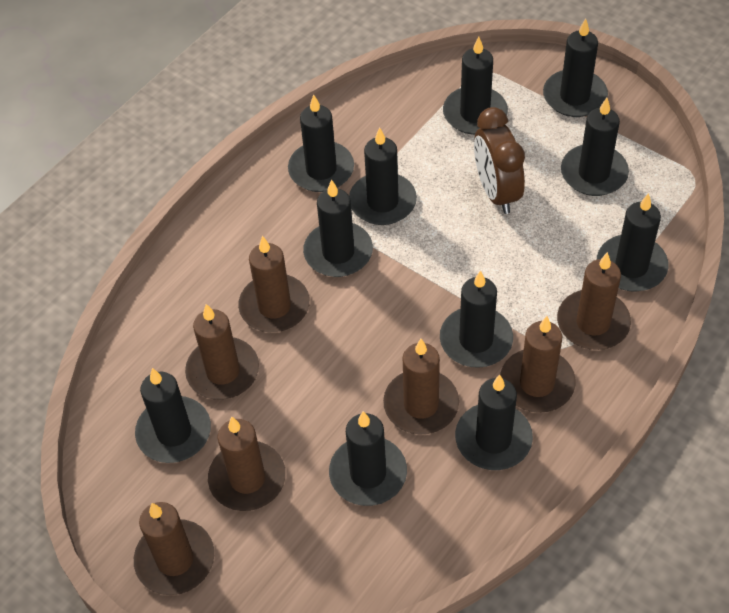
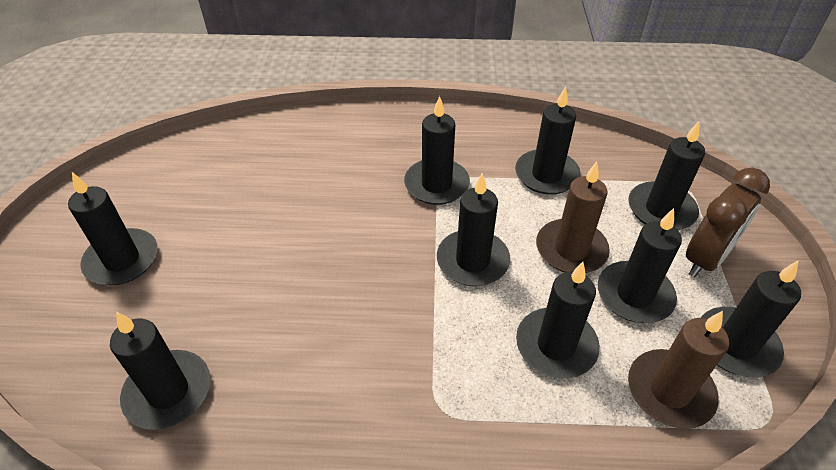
black candle: [135,368,211,463] [288,94,354,192] [303,180,373,277] [329,411,407,506] [349,127,417,225] [440,270,513,368] [443,36,508,135] [455,374,533,470] [543,19,608,117] [561,98,629,196] [597,193,668,292] = 11 -> [68,172,158,285] [110,311,210,430] [404,96,470,205] [437,173,510,286] [515,87,581,195] [516,262,600,378] [598,208,682,323] [628,121,705,230] [701,261,801,377] = 9
brown candle: [134,502,214,595] [185,304,259,400] [208,417,286,511] [238,236,310,332] [383,339,459,435] [500,316,576,413] [557,252,631,350] = 7 -> [536,162,610,273] [628,311,729,429] = 2

